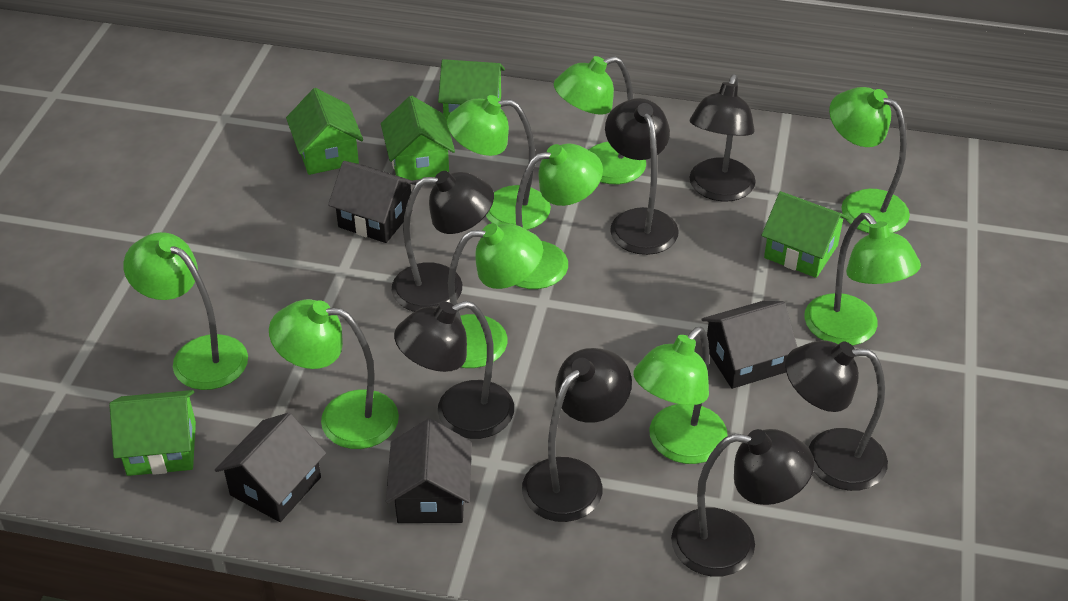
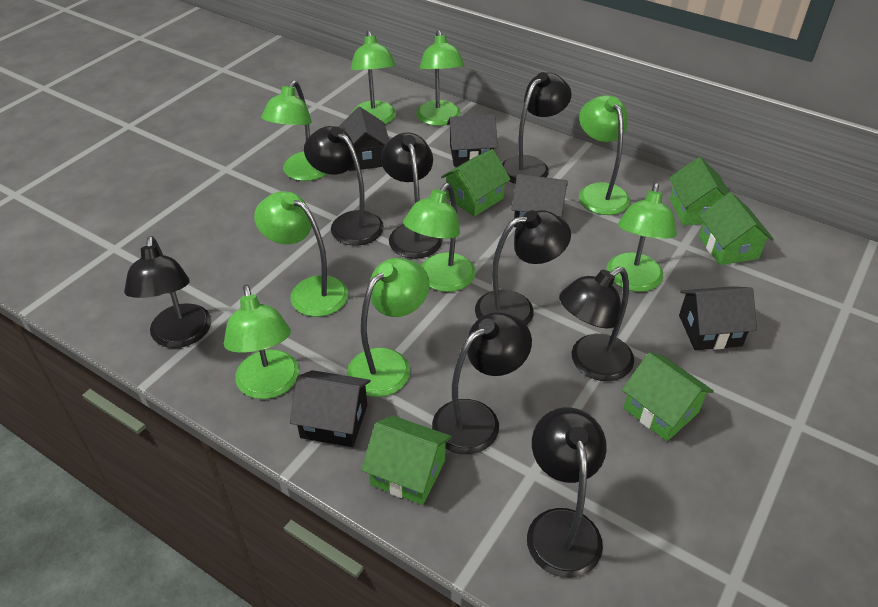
black house: [215,413,326,522] [328,161,417,243] [386,419,472,523] [702,301,798,389] = 4 -> [290,370,371,447] [338,107,389,171] [447,114,498,167] [512,174,568,227] [679,286,757,350] = 5
black lamp: [392,171,494,312] [394,301,514,439] [522,348,632,522] [605,98,679,255] [671,429,814,577] [689,74,756,202] [785,340,888,491] = 7 -> [124,236,211,348] [304,126,384,246] [381,133,442,259] [432,312,532,454] [475,210,571,325] [502,72,572,184] [527,407,607,578] [559,267,634,381] = 8

